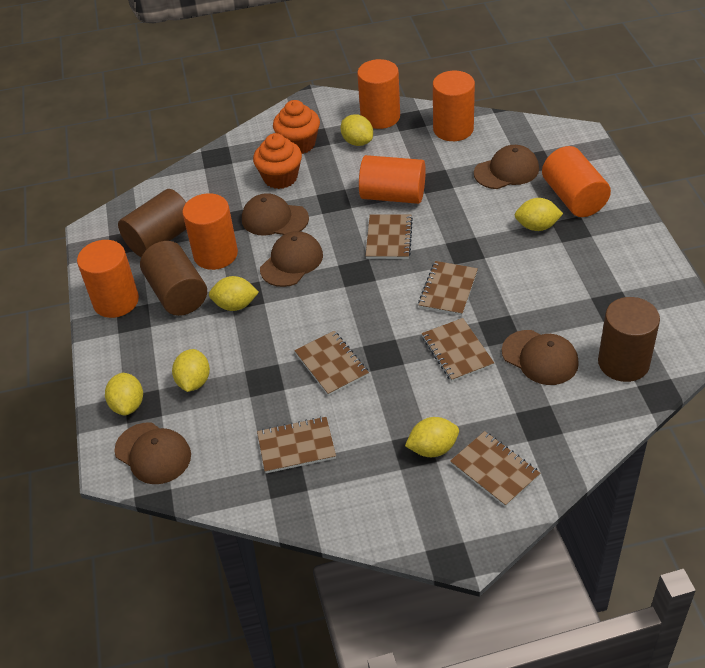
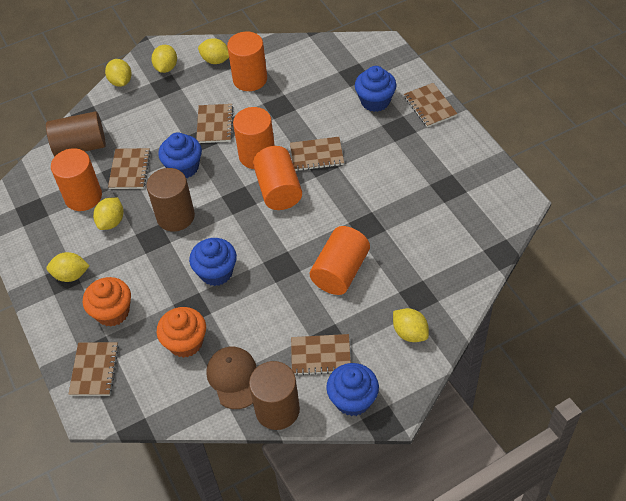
blue cupcake: none = 0 -> [158,133,202,178] [189,238,237,286] [326,363,379,416] [355,66,397,112] = 4
brown cap: [114,423,191,484] [242,193,309,236] [260,231,323,287] [474,145,539,189] [502,330,579,385] = 5 -> [206,347,257,409] = 1
orange cylinder: [77,240,139,318] [183,193,238,270] [357,59,400,129] [359,155,426,204] [433,71,475,141] [542,146,611,217] = 6 -> [51,148,102,211] [227,32,267,91] [233,107,275,169] [253,146,302,210] [310,226,370,295] = 5

